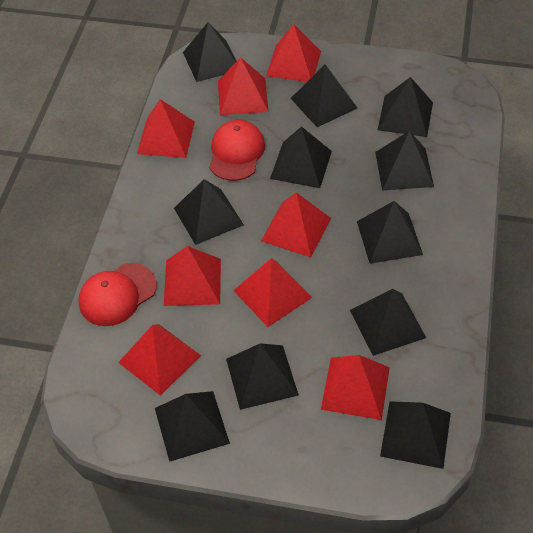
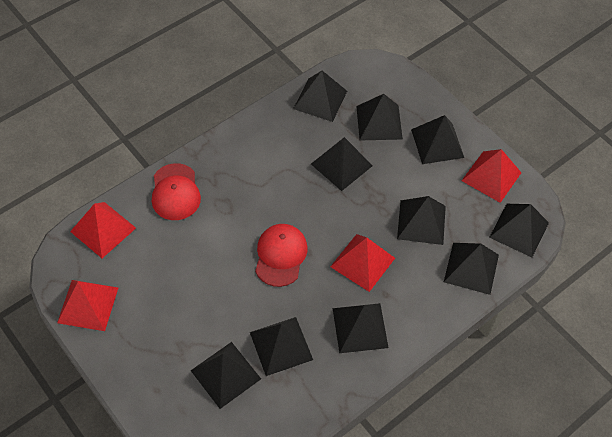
black pyramid: [155,391,230,462] [174,179,244,245] [183,22,236,82] [226,343,299,410] [270,126,332,188] [291,64,357,127] [350,289,426,356] [357,201,423,264] [375,131,434,190] [378,77,433,137] [380,401,451,469] = 11 -> [191,342,261,409] [250,317,313,376] [293,71,347,122] [311,137,372,191] [333,303,389,353] [356,94,403,140] [397,196,446,245] [411,115,464,164] [444,243,499,295] [489,204,549,257] = 10
red pyramid: [118,324,201,396] [137,99,195,158] [164,246,221,306] [218,57,269,115] [233,258,312,327] [261,192,331,257] [266,24,321,82] [321,355,390,420] = 8 -> [57,280,118,331] [70,202,136,258] [330,234,395,292] [462,149,521,203] = 4

